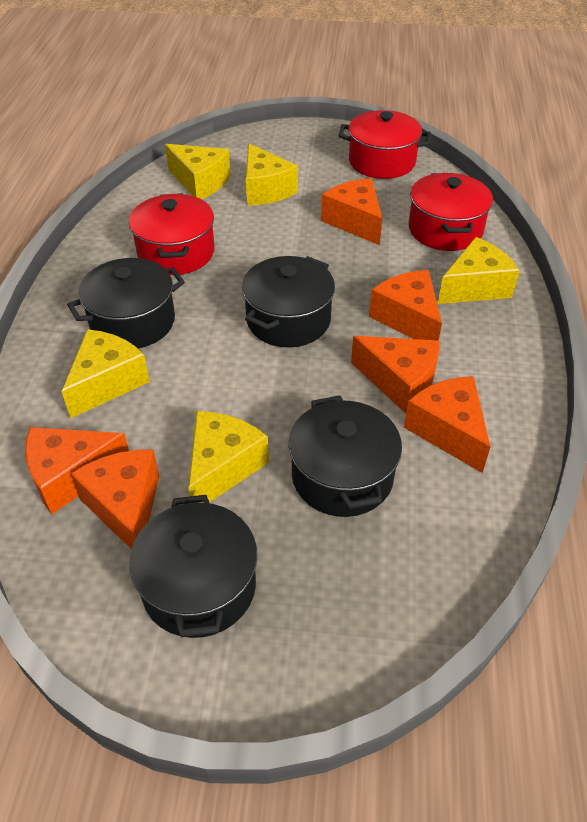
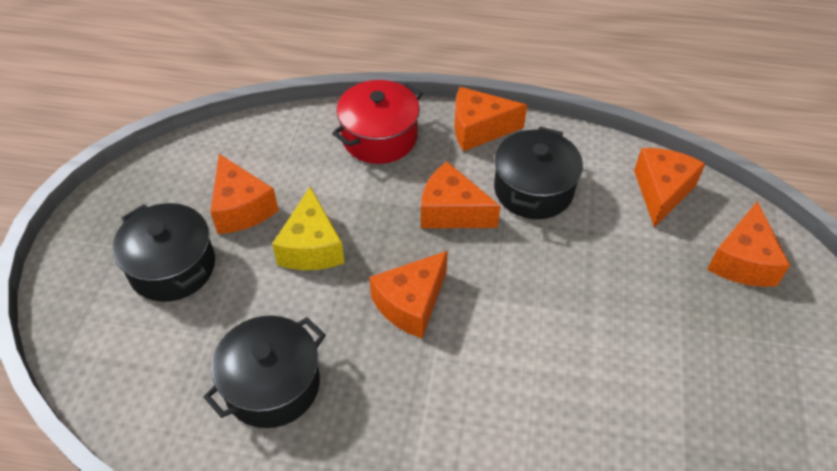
black pot: [67,258,185,348] [129,495,257,638] [242,256,335,347] [289,396,402,517] = 4 -> [112,203,215,302] [203,316,326,428] [494,127,583,219] = 3
red pot: [129,193,215,275] [339,110,431,179] [409,173,493,251] = 3 -> [332,80,423,164] = 1
yellow cheese: [62,329,150,418] [165,144,231,199] [188,411,269,503] [246,143,298,206] [438,237,520,304] = 5 -> [272,187,344,270] = 1

